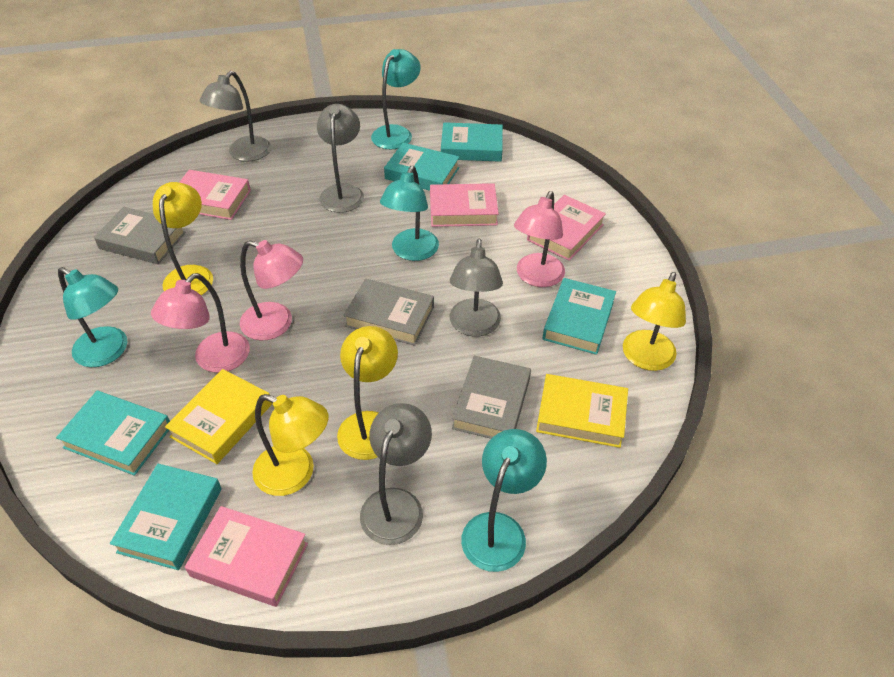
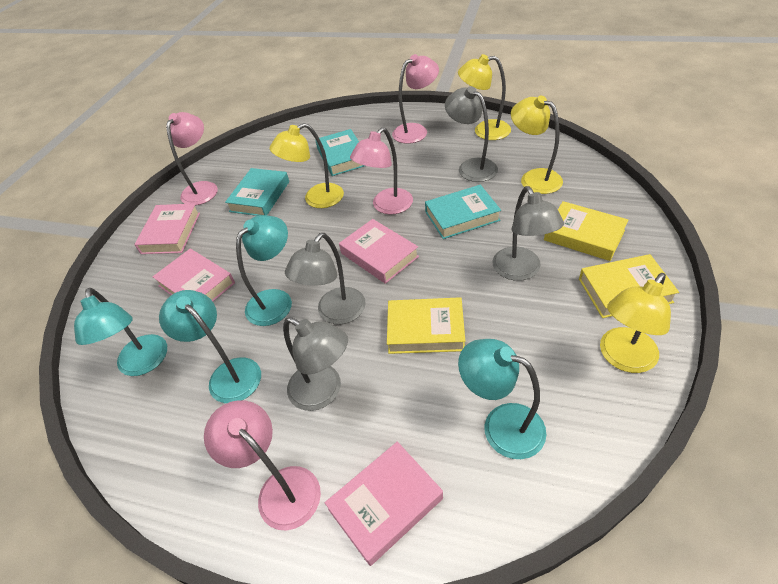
grey book: [94,207,186,264] [343,278,434,346] [452,356,531,439] = 3 -> none = 0
pink lamp: [151,273,250,373] [240,240,303,341] [514,191,565,287] = 3 -> [166,112,218,205] [204,400,321,531] [350,127,413,214] [392,54,439,144] = 4
turquoise book: [56,391,170,476] [110,464,222,570] [384,143,459,191] [441,122,503,162] [542,278,616,355] = 5 -> [225,168,289,216] [315,129,364,176] [425,185,501,239] = 3
yellow book: [165,369,272,464] [536,374,628,448] = 2 -> [387,297,465,354] [544,201,628,261] [579,254,679,318] = 3

